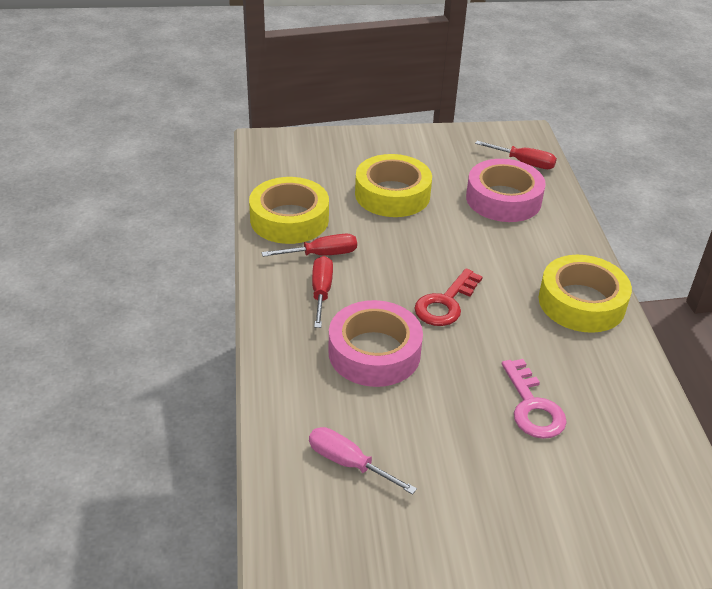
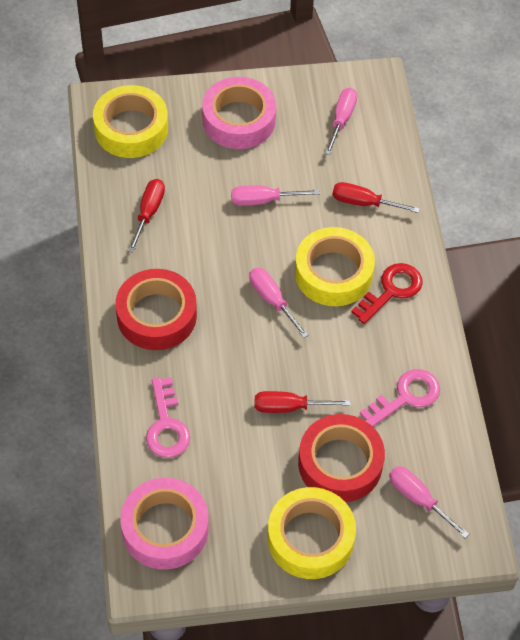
pink key: [502,359,567,439] = 1 -> [146,377,190,458] [360,369,440,427] = 2
pink screwdriver: [309,427,417,495] = 1 -> [231,185,319,206] [249,268,309,338] [325,88,357,155] [389,466,469,538] = 4
red tape: none = 0 -> [115,269,197,350] [298,414,385,502] = 2

